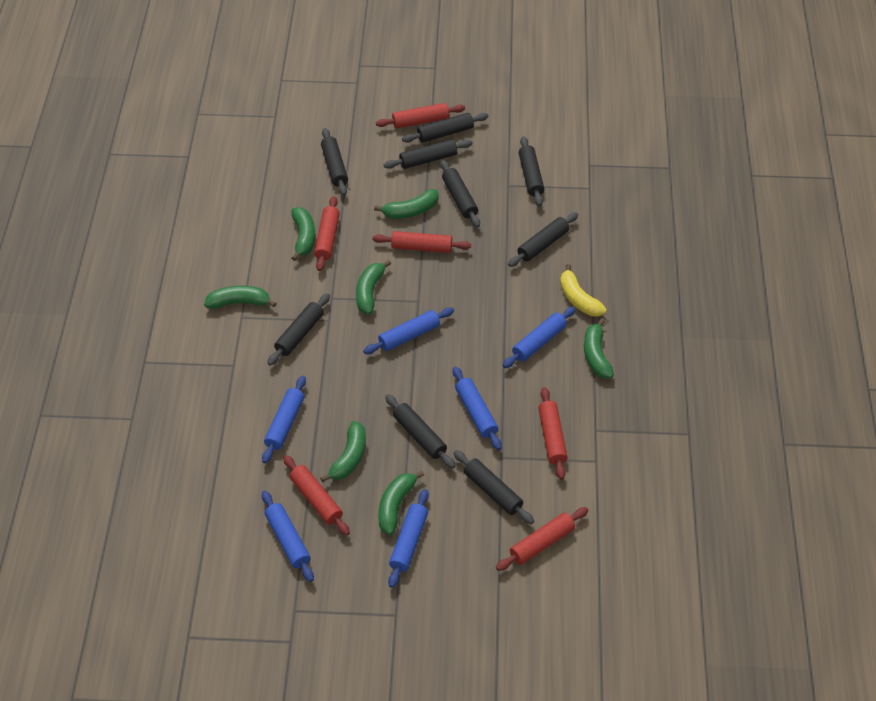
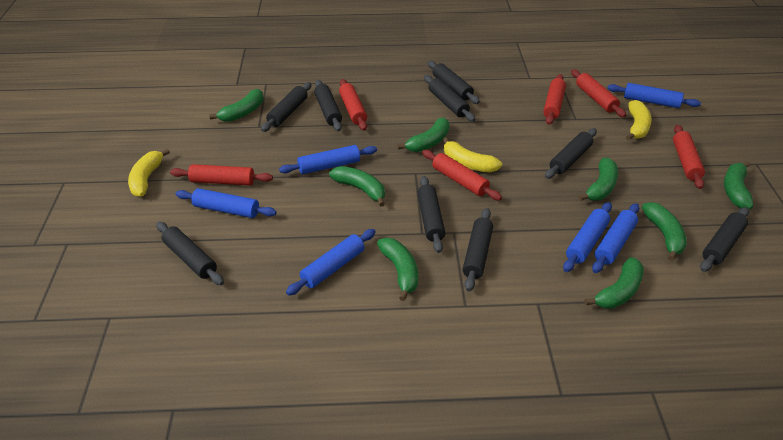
green banana: [204,285,276,309] [292,207,315,261] [320,421,366,482] [356,260,391,314] [374,189,439,219] [378,471,424,535] [584,318,614,378] = 7 -> [209,89,264,122] [329,166,385,207] [377,238,418,301] [397,118,450,152] [578,157,618,201] [584,257,644,309] [642,202,687,261] [724,161,753,209] = 8
yellow banana: [560,264,607,317] = 1 -> [128,148,170,197] [442,137,502,172] [626,100,652,140] = 3

